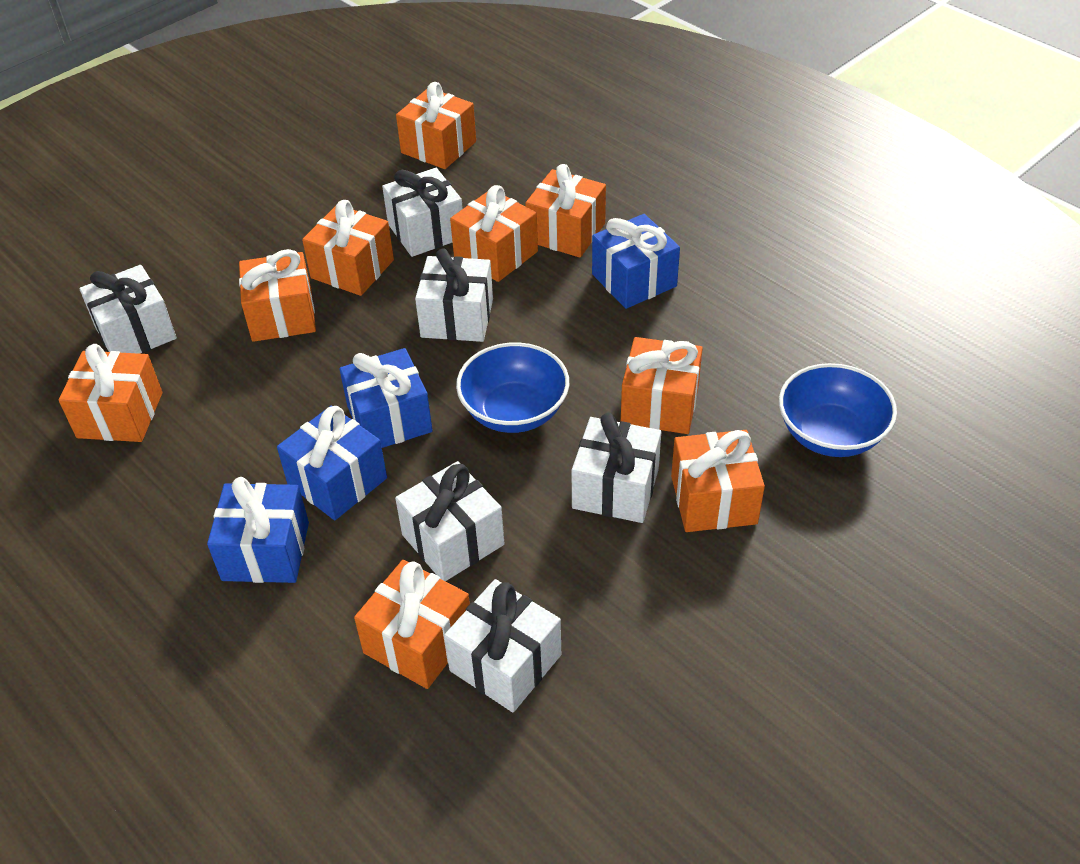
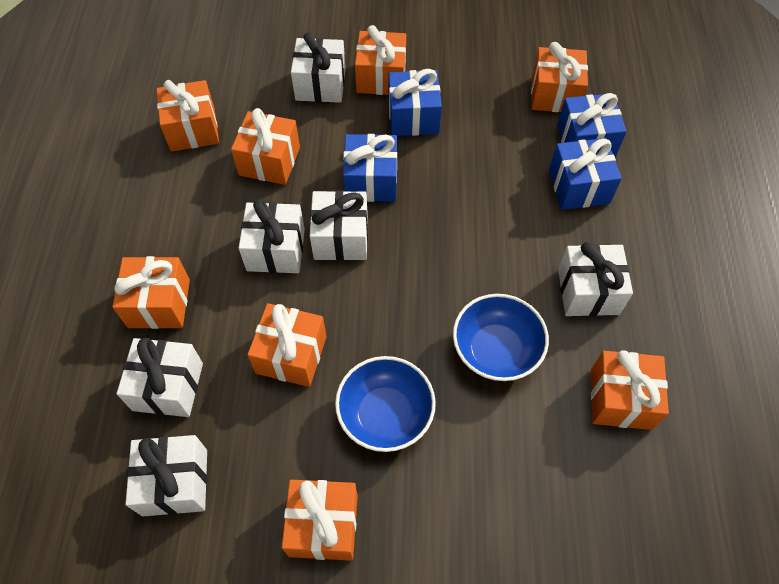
orange gift: [59,344,162,442] [239,249,316,342] [302,200,394,296] [354,560,470,689] [396,82,476,169] [450,185,538,282] [525,164,606,258] [621,337,703,434] [671,430,765,532] = 9 -> [112,256,190,329] [156,80,219,152] [231,108,300,185] [247,303,327,387] [282,480,358,561] [355,25,406,95] [531,42,588,112] [591,350,669,430] = 8

